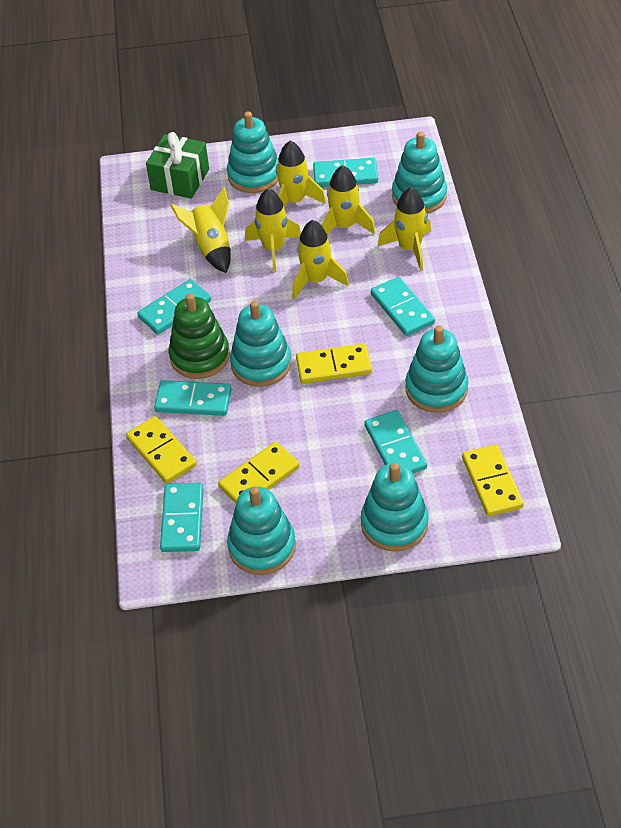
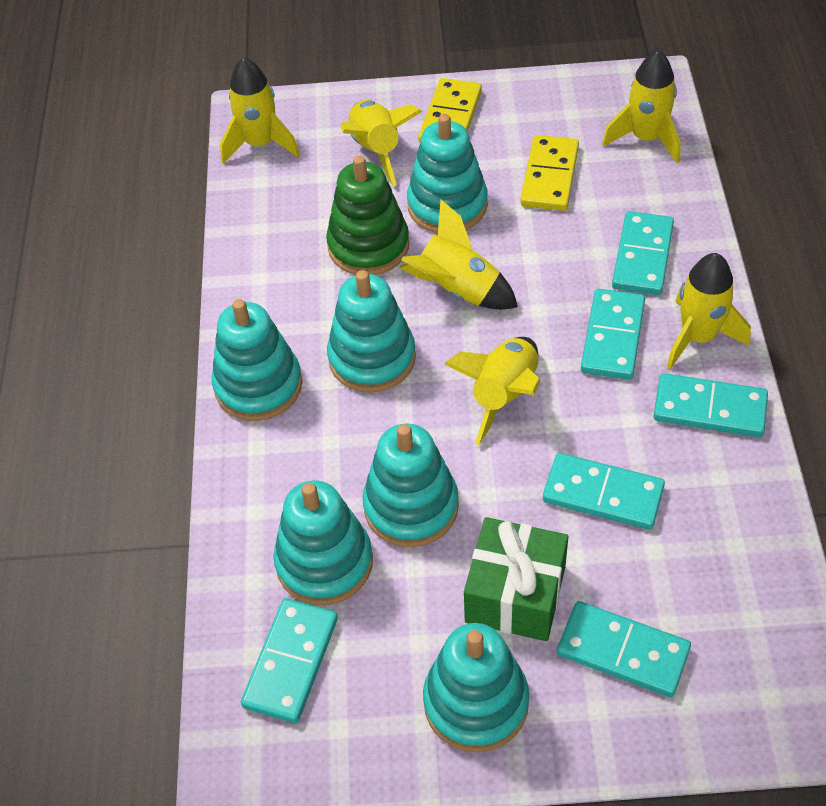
yellow domino: [126,416,197,484] [218,442,300,503] [296,344,372,384] [462,444,524,516] = 4 -> [418,78,482,144] [520,135,579,211] = 2

